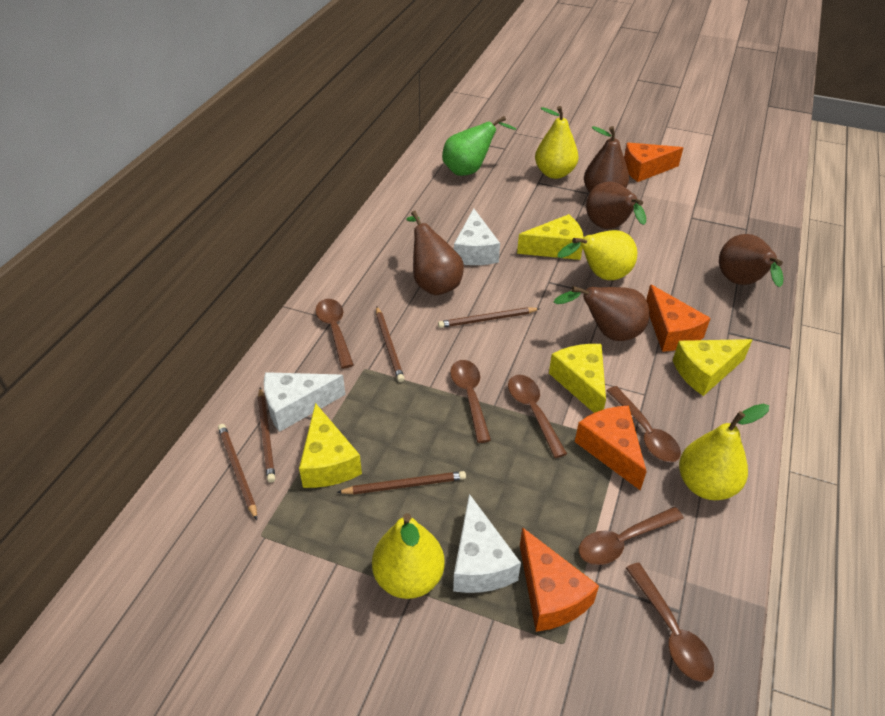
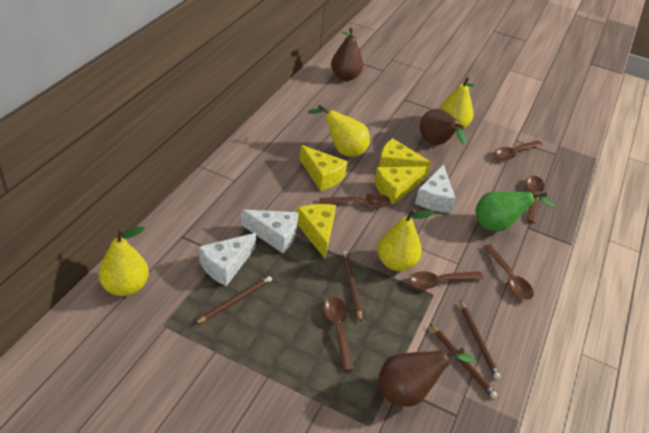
brown pear: [406,211,464,295] [554,286,650,341] [584,126,629,193] [586,182,646,229] [719,234,784,287] = 5 -> [331,28,363,81] [378,348,475,407] [420,109,466,145] = 3
brown pencil: [218,424,257,520] [258,388,275,483] [337,471,466,495] [376,306,405,382] [438,307,540,328] = 5 -> [195,276,272,324] [342,251,362,322] [430,324,497,398] [460,300,500,379] = 4
orange cheese: [520,527,599,632] [575,406,647,490] [624,142,683,182] [646,284,711,352] = 4 -> none = 0

